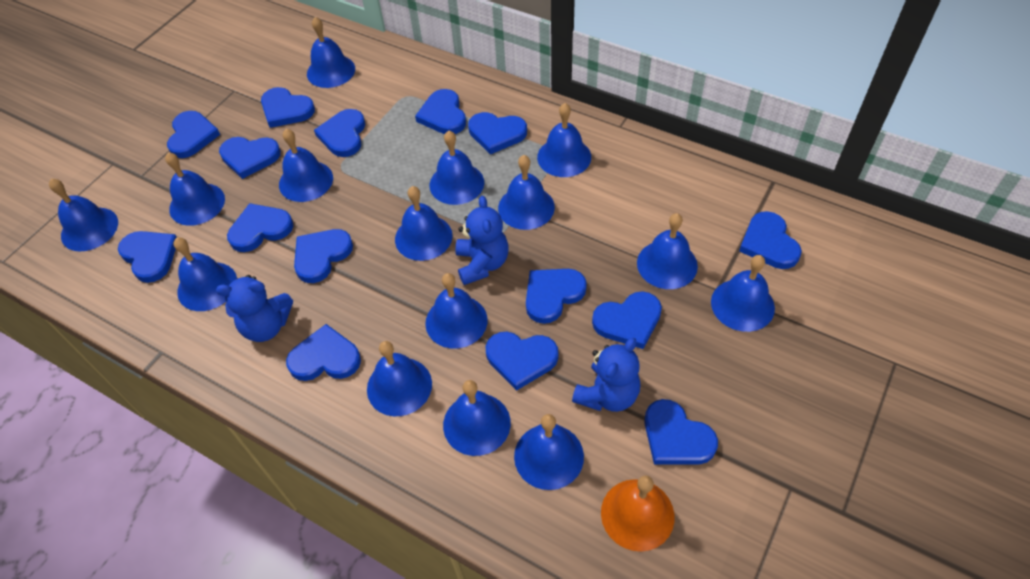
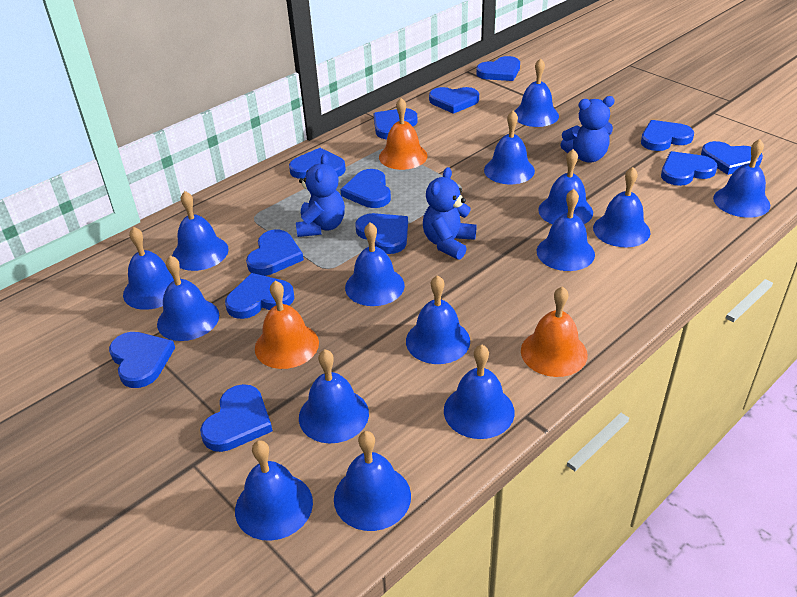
blue heart: [118,231,177,283] [167,111,220,158] [219,137,281,179] [227,203,293,252] [261,87,315,128] [286,324,361,381] [294,229,353,283] [314,109,365,157] [415,89,466,134] [468,112,527,154] [486,332,558,391] [526,269,587,324] [592,291,662,349] [644,399,718,465] [739,211,802,269] = 15 -> [109,332,175,388] [200,384,273,452] [225,273,294,319] [246,230,304,276] [289,148,346,179] [340,169,391,208] [355,213,408,254] [373,108,418,139] [429,87,479,114] [476,56,520,81] [641,120,694,151] [661,151,717,186] [701,141,763,175] = 13
orange bell: [601,475,675,552] = 1 -> [255,281,319,369] [379,98,428,170] [521,286,588,377] = 3

